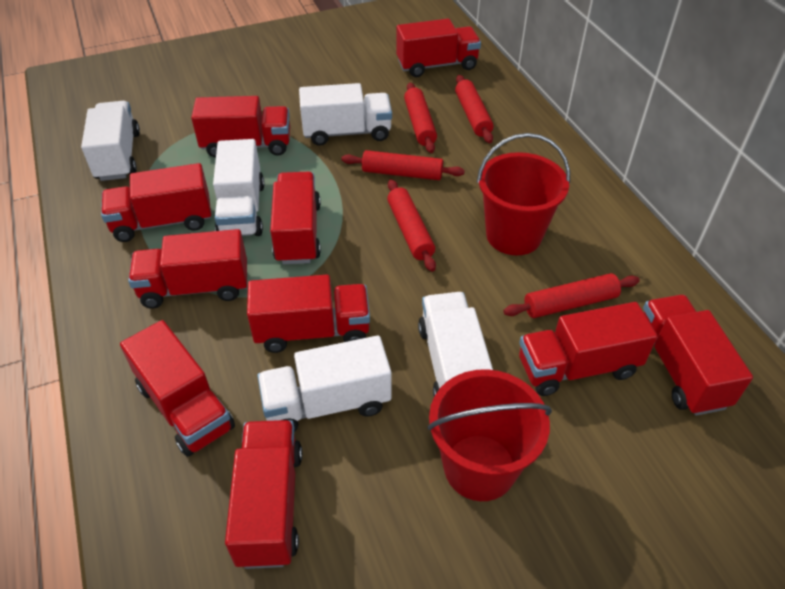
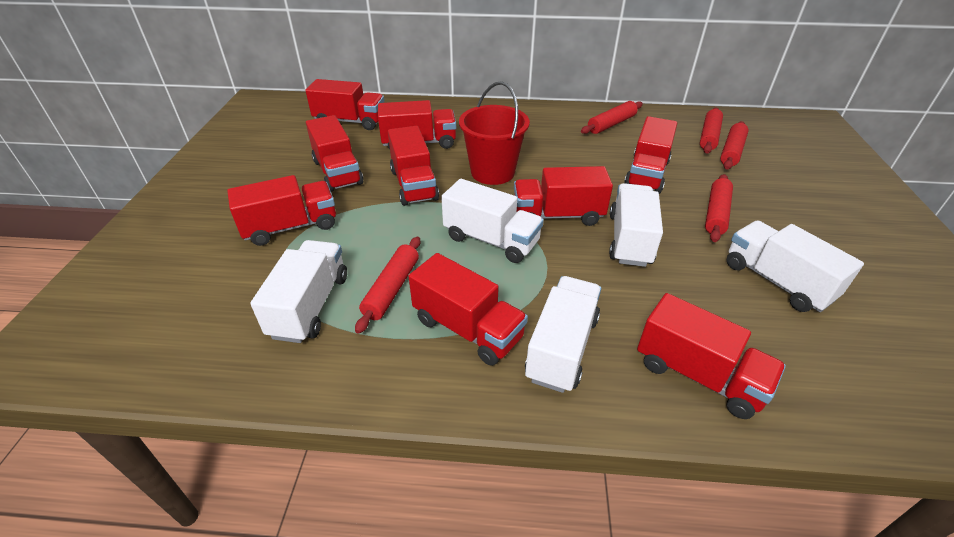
red bucket: [428,369,552,501] [477,133,570,255] = 2 -> [459,81,530,185] = 1
red truck: [101,163,211,242] [120,320,235,457] [128,229,247,309] [191,96,290,157] [225,420,302,569] [247,275,370,353] [270,171,321,264] [396,19,481,77] [519,302,657,396] [643,295,753,416] = 10 -> [227,175,336,246] [305,79,384,130] [306,115,363,192] [378,100,456,149] [388,126,439,206] [409,253,528,366] [514,166,613,226] [624,116,677,194] [637,293,786,419] = 9

